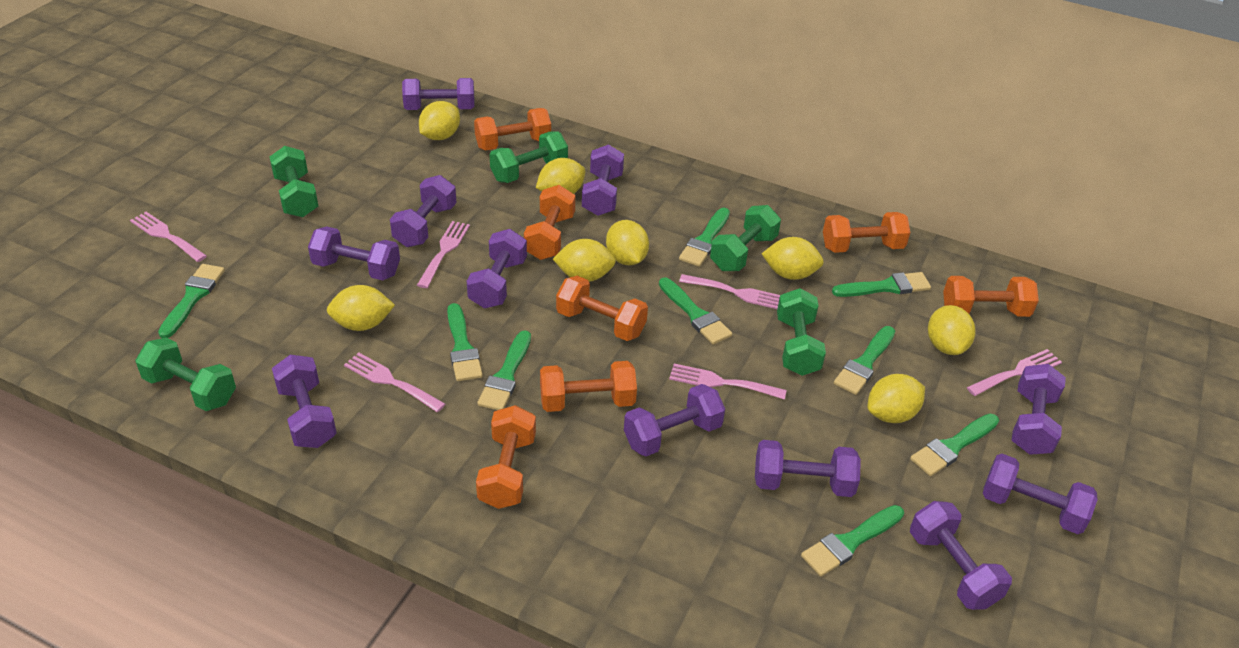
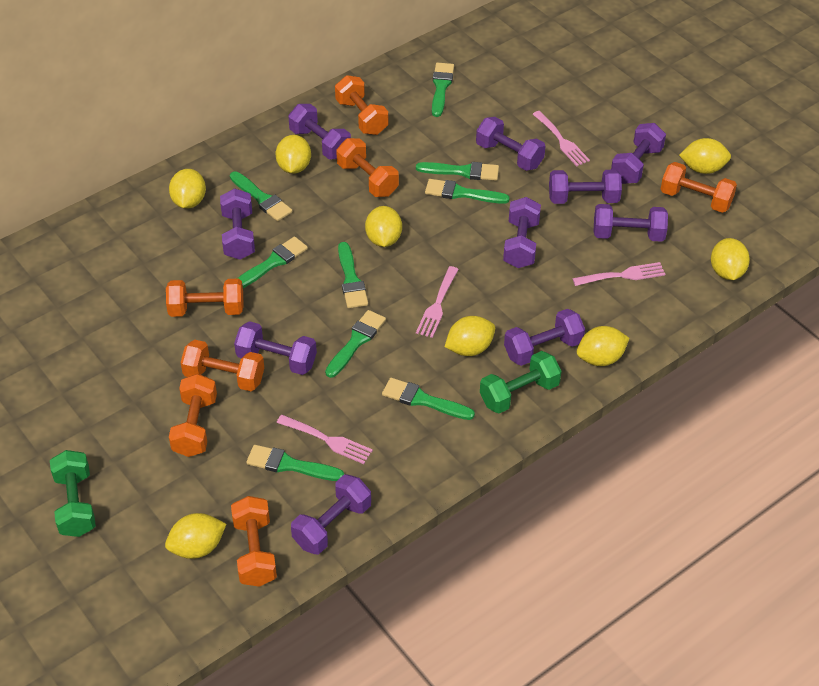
green dumbbell: [136,337,236,411] [270,146,318,217] [490,131,568,183] [710,205,781,271] [777,288,826,376] = 5 -> [50,450,96,537] [480,351,561,413] = 2
pink fork: [130,212,207,262] [344,352,445,412] [417,221,470,288] [669,364,787,400] [679,274,780,309] [967,349,1062,396] = 6 -> [276,415,373,464] [416,266,459,338] [533,111,590,166] [572,262,665,286] = 4
purple dumbbell: [272,355,337,448] [308,227,400,280] [390,175,457,247] [402,78,475,110] [467,229,527,308] [582,144,624,216] [624,384,725,457] [755,440,861,497] [910,501,1012,610] [983,454,1098,534] [1011,364,1066,455] = 11 -> [220,188,255,260] [234,321,317,375] [288,104,351,159] [291,475,371,554] [476,117,545,171] [503,197,541,268] [504,309,585,366] [549,170,622,204] [594,204,668,242] [611,123,666,184] = 10

